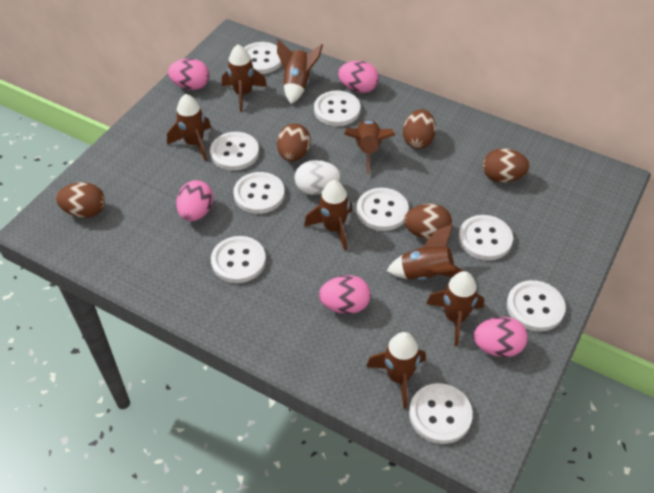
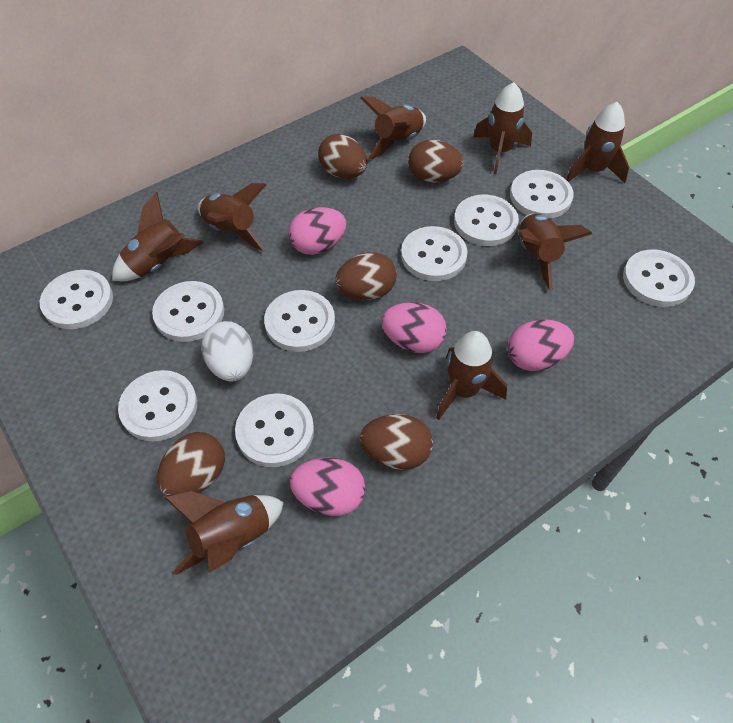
pink egg: [168,58,209,90] [176,180,213,221] [319,275,371,314] [338,61,379,93] [473,317,528,357] = 5 -> [288,207,347,255] [290,458,365,516] [381,302,447,353] [507,319,574,371] = 4

